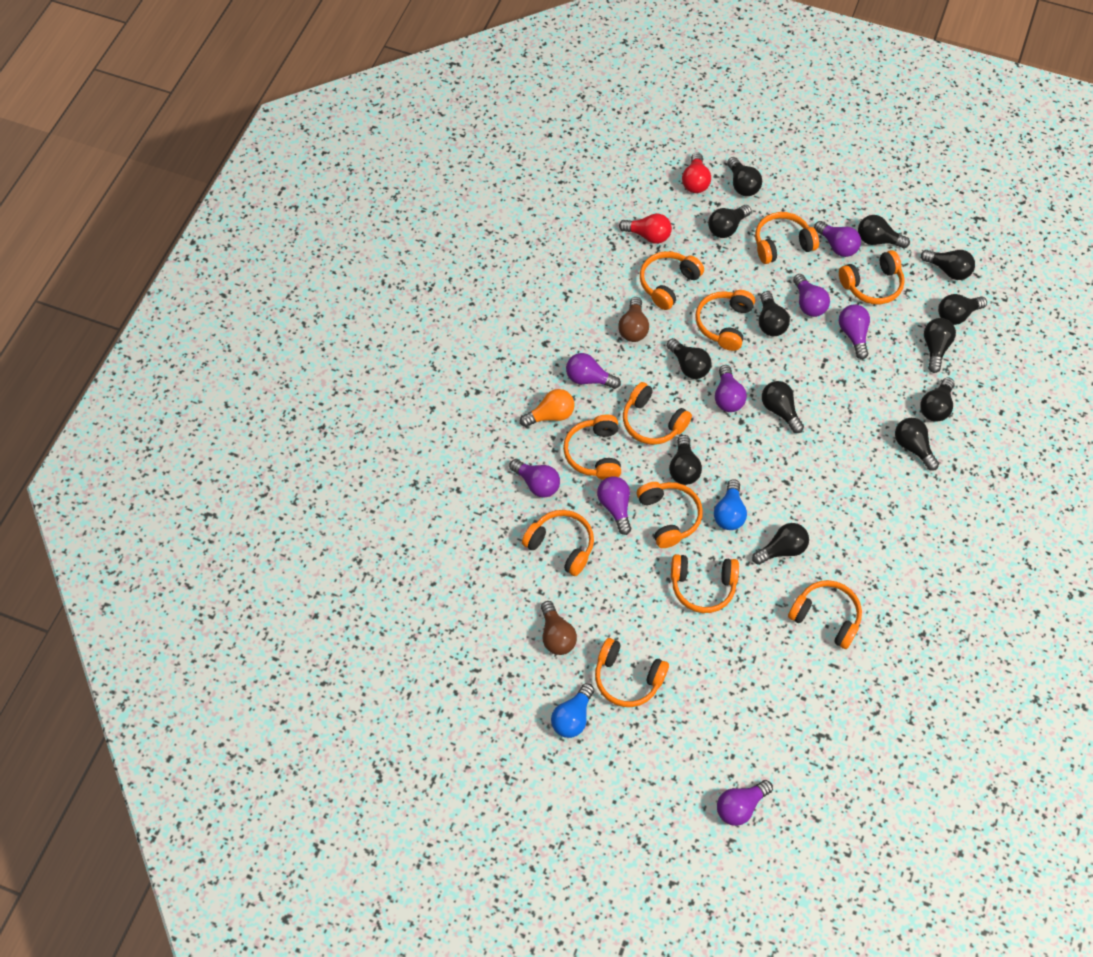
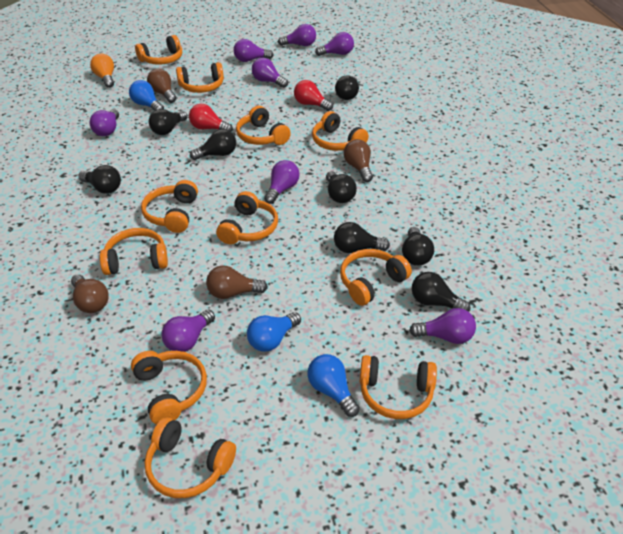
black light bulb: [667,338,711,379] [669,435,702,485] [708,205,751,238] [727,157,762,196] [752,523,809,565] [759,291,790,336] [762,381,804,433] [858,215,910,248] [895,418,939,471] [920,377,955,422] [921,250,975,280] [924,318,956,373] [938,294,987,325] = 13 -> [78,165,121,194] [149,109,187,135] [190,129,236,160] [326,171,357,203] [334,222,390,253] [335,76,359,100] [402,227,434,266] [412,272,471,312] = 8
blue light bulb: [551,683,594,738] [714,479,747,530] = 2 -> [129,80,164,111] [247,312,301,352] [308,354,360,417] = 3
brown light bulb: [541,601,577,655] [618,297,649,342] = 2 -> [71,274,109,313] [147,69,176,103] [206,266,268,299] [344,139,373,182] = 4

